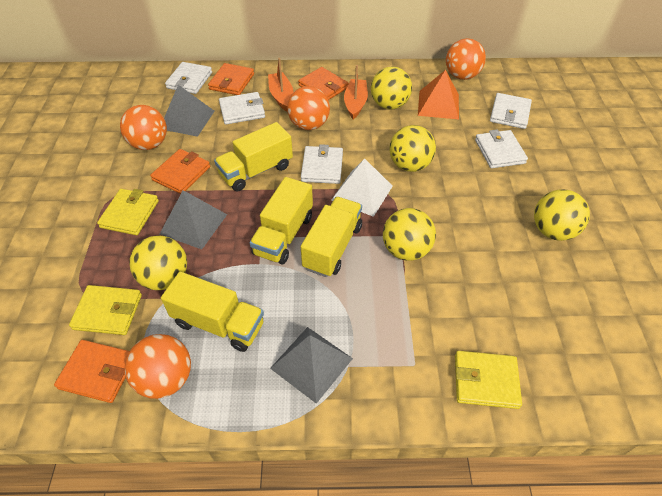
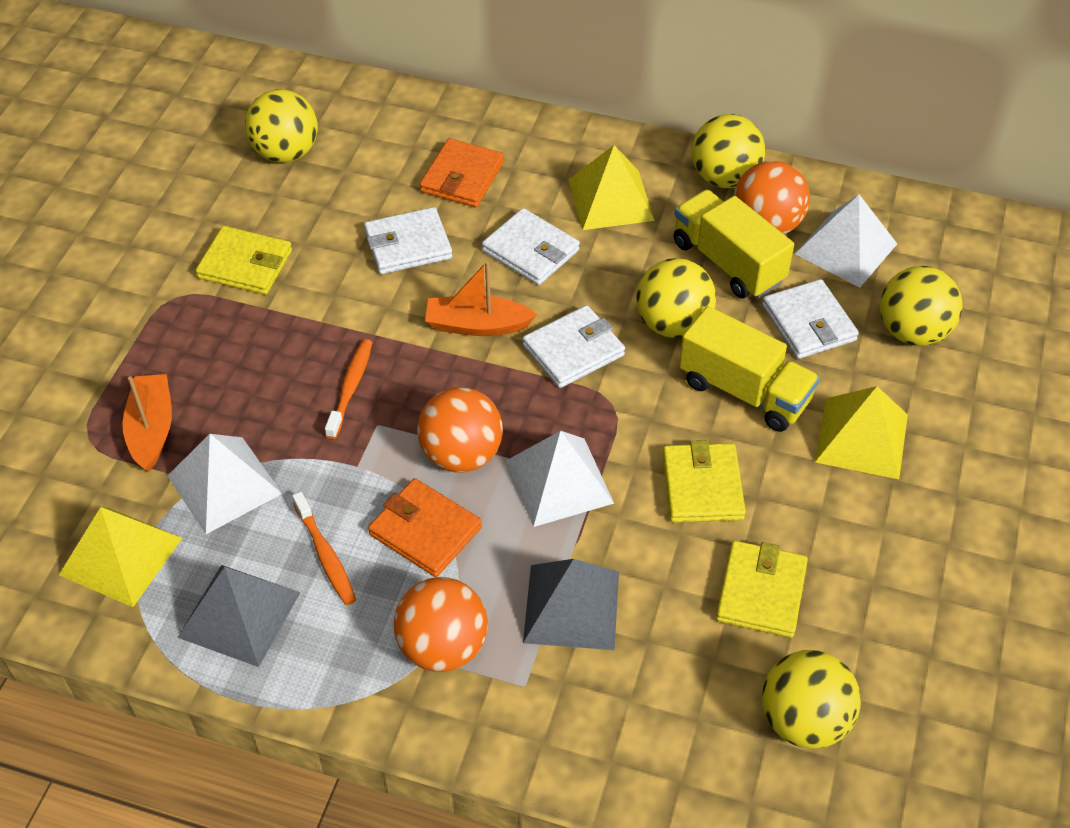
grey pyramid: [160,190,227,249] [164,85,214,137] [270,327,353,404] = 3 -> [177,565,301,667] [523,559,619,650] = 2
orange ball: [120,105,167,150] [124,334,191,399] [287,86,330,130] [446,38,486,80] = 4 -> [394,577,488,672] [417,387,503,472] [734,161,810,234] = 3
orange pyramid: [418,70,459,119] = 1 -> none = 0
orange toothbrush: none = 0 -> [292,492,356,605] [325,339,373,439] = 2
orange wallet: [54,340,129,403] [150,149,210,194] [208,63,254,95] [298,67,349,100] = 4 -> [368,478,482,577] [420,138,504,207] = 2
white pyramid: [331,158,393,217] = 1 -> [168,434,282,534] [506,431,614,527] [795,194,897,287] = 3
white wallet: [165,62,212,94] [219,92,265,125] [301,144,343,184] [475,129,528,168] [490,93,532,129] = 5 -> [364,207,452,274] [482,208,580,285] [522,305,625,388] [762,279,859,359] = 4
yellow pyramid: none = 0 -> [59,507,182,607] [568,145,655,230] [815,386,908,479] = 3
yellow truck: [161,272,264,352] [214,122,293,191] [250,177,313,265] [301,197,362,277] = 4 -> [674,190,794,299] [679,306,820,432] = 2

